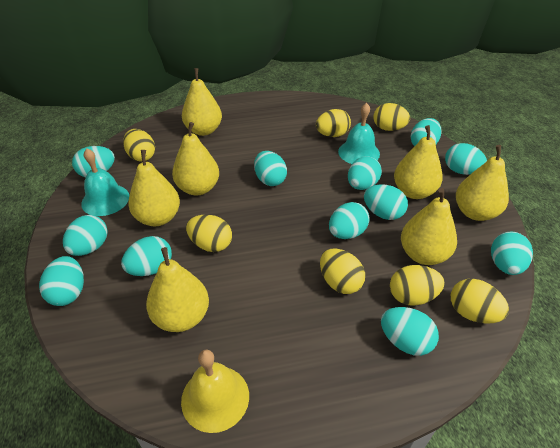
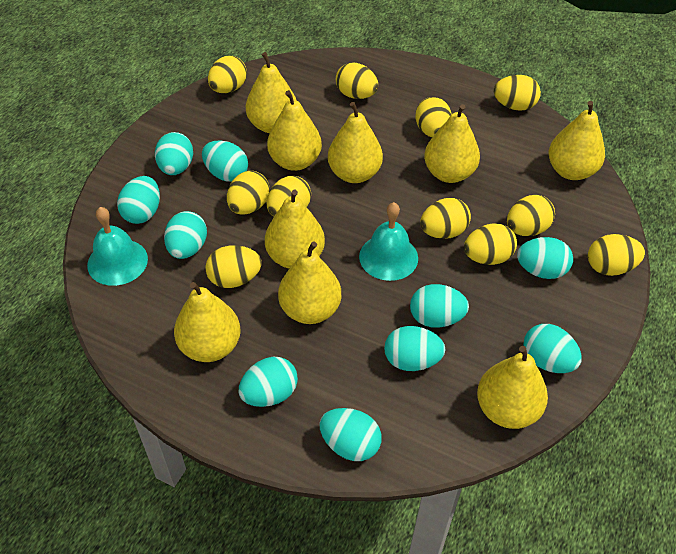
turquoise egg: [39,256,84,306] [63,215,108,256] [72,146,115,177] [121,236,172,276] [254,151,287,186] [329,202,370,239] [348,156,382,190] [364,184,408,220] [381,307,439,356] [411,118,442,146] [445,143,487,175] [491,231,533,275] = 12 -> [117,176,160,224] [155,132,193,175] [164,211,207,259] [202,140,248,181] [239,357,298,407] [319,408,382,461] [384,326,446,371] [410,284,469,328] [517,237,573,279] [523,324,582,373] = 10
yellow bell: [181,349,249,433] = 1 -> none = 0
yellow egg: [123,129,155,162] [186,215,232,252] [316,109,351,137] [320,249,365,294] [373,103,410,131] [390,265,445,306] [451,279,509,324] = 7 -> [205,245,262,288] [208,56,247,93] [227,171,270,215] [267,176,311,217] [336,63,378,99] [415,97,452,137] [420,198,471,239] [464,223,517,265] [494,75,541,111] [507,195,555,236] [588,234,645,276] = 11
yellow pear: [128,150,180,226] [146,247,209,332] [172,122,219,195] [182,68,222,136] [394,125,443,199] [401,188,457,265] [456,145,509,221] = 7 -> [174,282,241,362] [246,52,297,133] [265,190,325,268] [267,90,322,171] [278,241,341,324] [328,102,383,183] [424,104,480,183] [477,346,548,429] [549,101,605,180] = 9

